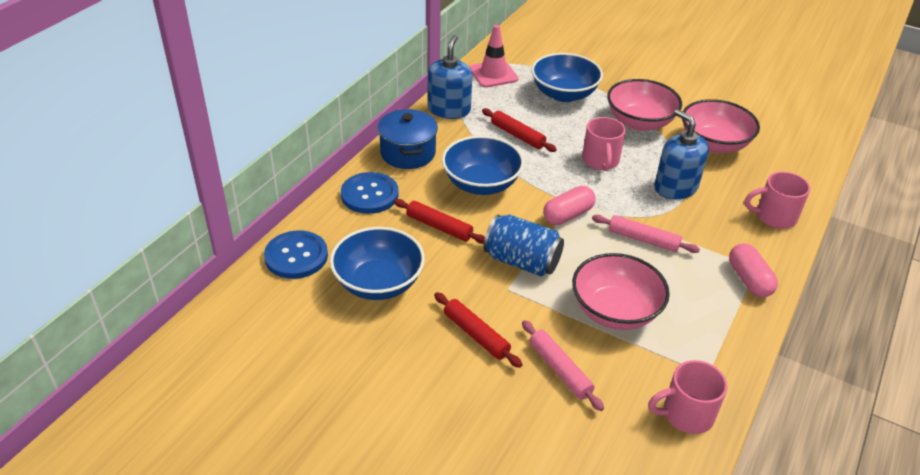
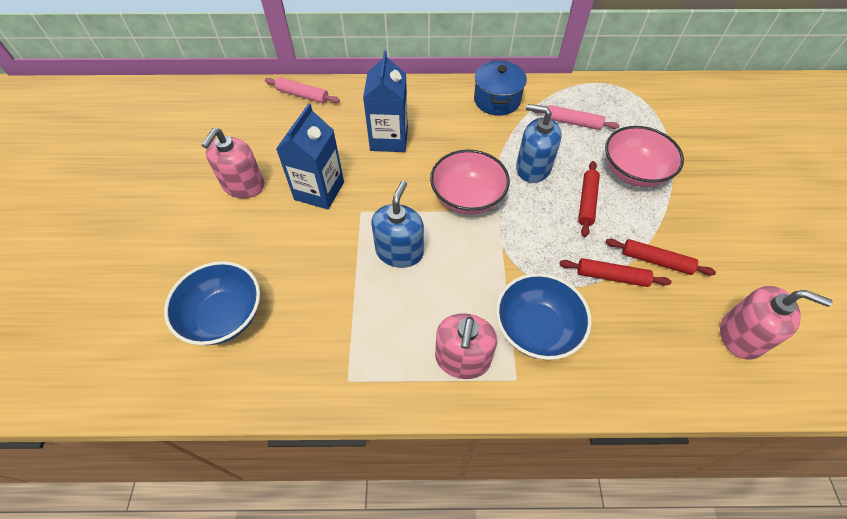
blue bowl: [330,227,425,300] [442,136,524,195] [531,53,603,102] = 3 -> [164,261,260,345] [496,273,592,360] = 2
blue button: [264,230,328,279] [341,172,399,214] = 2 -> none = 0
blue can: [483,215,564,276] = 1 -> none = 0
blue carton: none = 0 -> [276,103,344,209] [363,51,408,152] = 2
pink bowl: [572,253,670,330] [607,79,682,131] [682,99,760,153] = 3 -> [430,150,510,215] [605,126,684,187] = 2
pink capsule: [543,186,595,225] [729,243,778,297] = 2 -> none = 0
pink mug: [582,117,626,171] [648,360,728,434] [745,171,810,229] = 3 -> none = 0
pink soap dispenser: none = 0 -> [202,128,264,198] [435,313,497,379] [720,286,833,360] = 3
pink traffic cone: [470,25,518,87] = 1 -> none = 0

